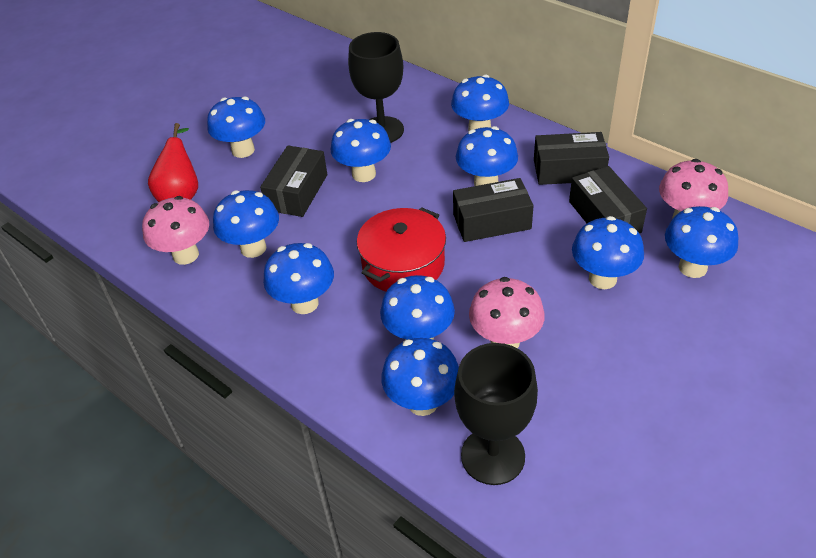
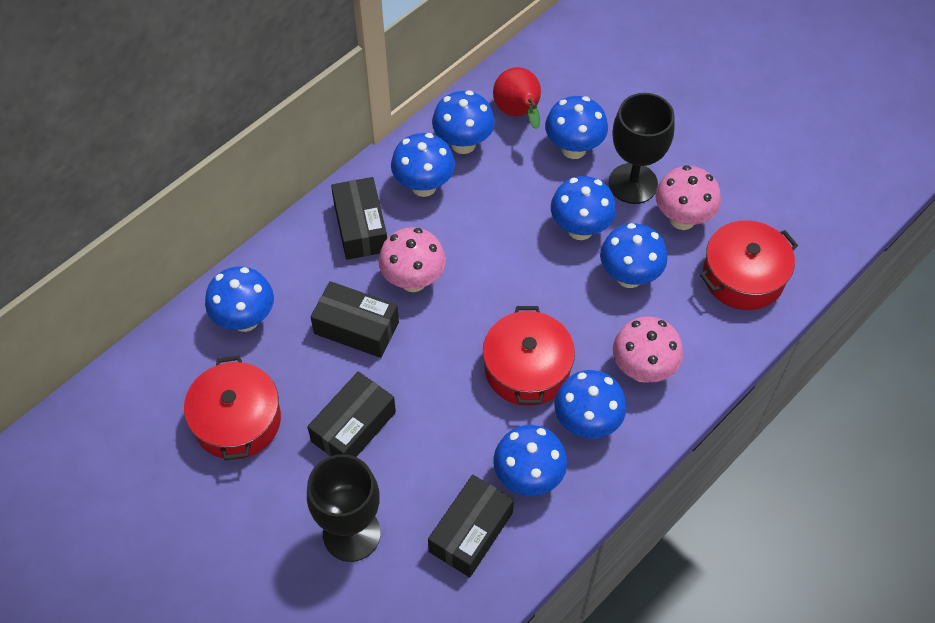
blue mushroom: [207,96,265,158] [213,190,279,258] [263,243,334,314] [330,119,391,182] [380,275,455,340] [381,338,459,416] [451,75,509,131] [456,126,518,186] [572,216,644,289] [665,206,738,278] = 10 -> [205,266,274,332] [391,133,455,197] [432,91,495,154] [493,425,567,496] [545,96,608,159] [551,176,616,240] [554,370,627,438] [600,223,667,288] = 8
red pot: [357,207,446,292] = 1 -> [184,356,281,460] [483,306,575,406] [700,220,798,310] = 3

